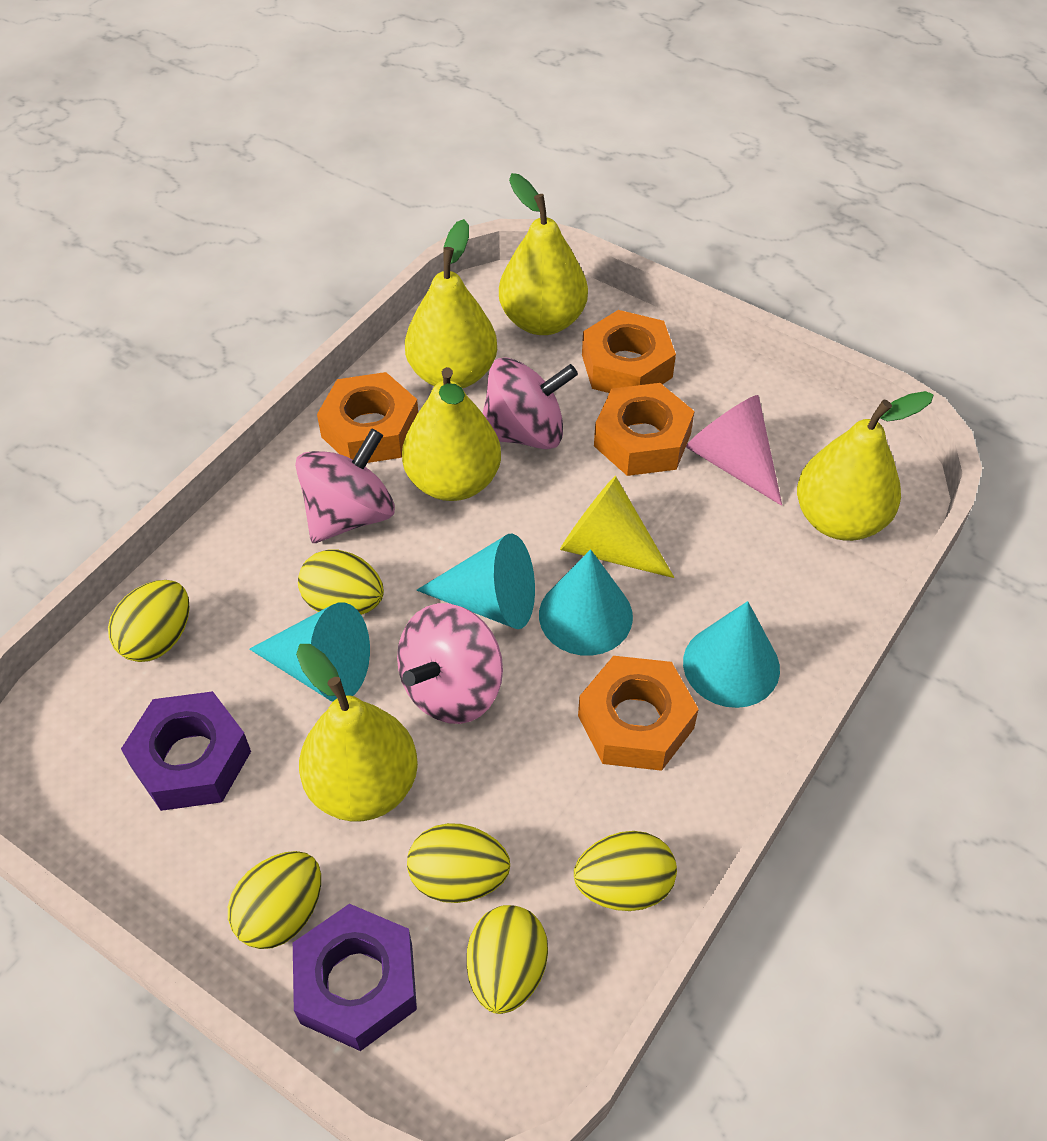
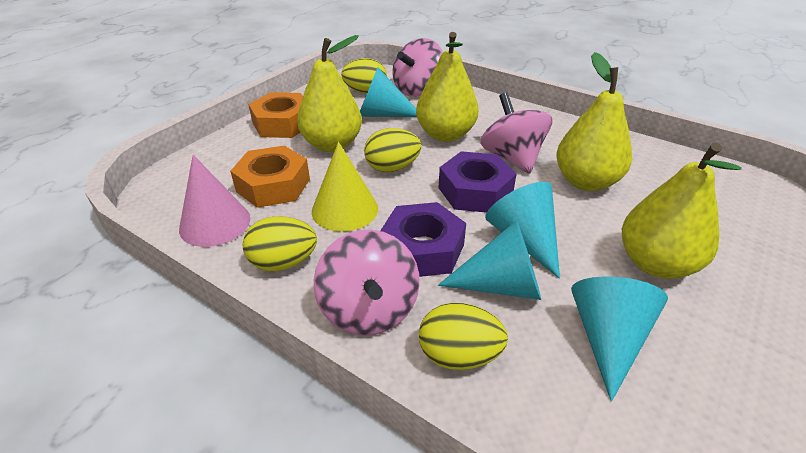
orange nut: [317,372,418,463] [578,656,699,771] [582,310,676,393] [594,383,695,476] = 4 -> [230,145,310,208] [248,92,303,138] = 2
yellow egg: [108,580,190,662] [228,851,321,949] [298,549,384,615] [407,823,510,903] [467,905,548,1014] [574,831,677,911] = 6 -> [243,216,317,271] [341,58,387,94] [364,128,421,172] [419,303,508,370] = 4
yellow pear: [296,644,418,821] [402,367,501,501] [405,219,497,389] [499,173,588,335] [797,391,934,541] = 5 -> [297,35,362,152] [416,32,479,142] [556,52,632,191] [622,142,742,279] = 4

